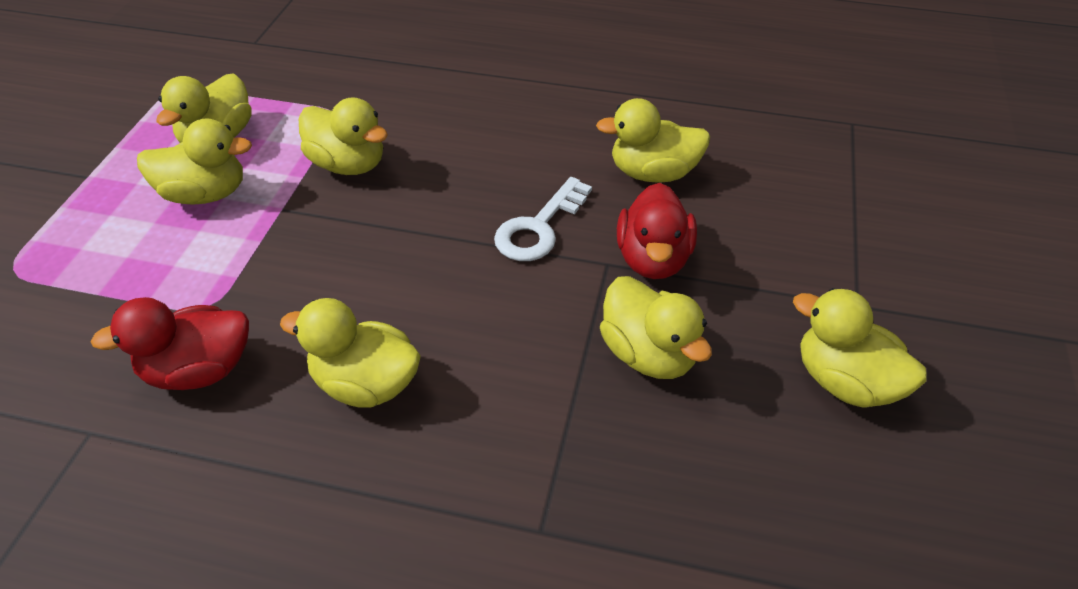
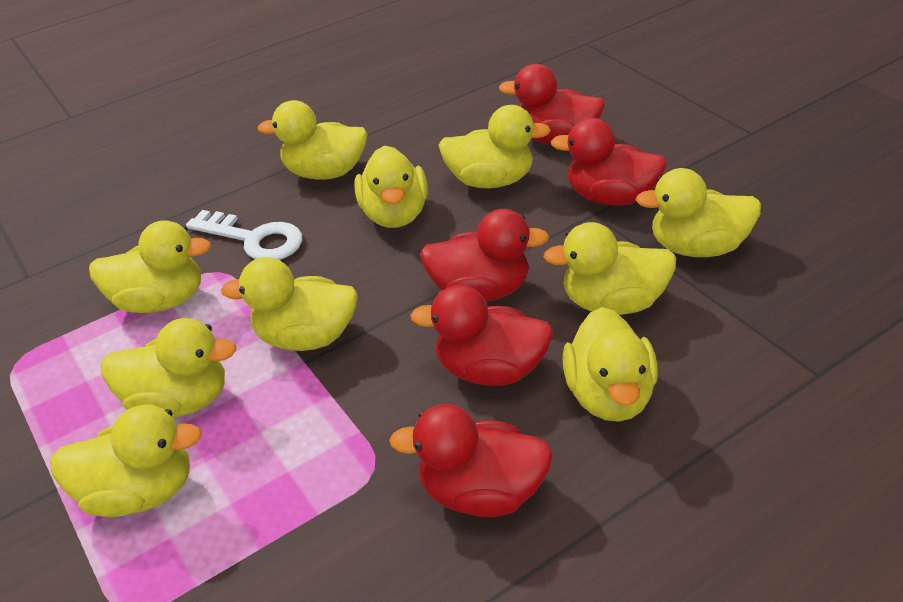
red duck: [91,297,249,390] [617,183,697,279] = 2 -> [389,404,553,517] [410,285,553,386] [420,209,549,302] [499,64,605,144] [550,118,667,206] = 5
yellow duck: [137,118,252,205] [156,73,252,143] [280,298,421,408] [299,97,388,175] [596,98,710,183] [600,276,712,379] [793,288,927,408] = 7 -> [50,404,202,517] [89,220,211,313] [101,318,237,417] [221,257,358,351] [257,100,367,180] [355,145,428,228] [439,105,551,188] [543,222,676,315] [562,307,658,422] [636,168,761,257] = 10

